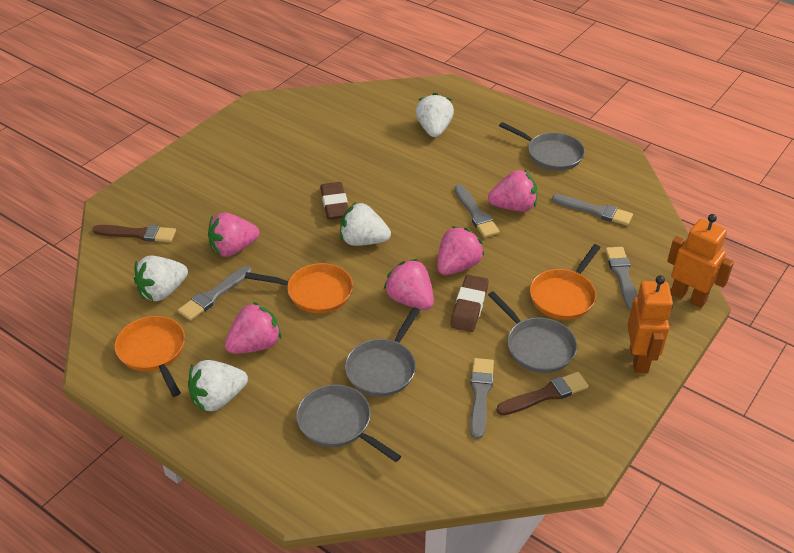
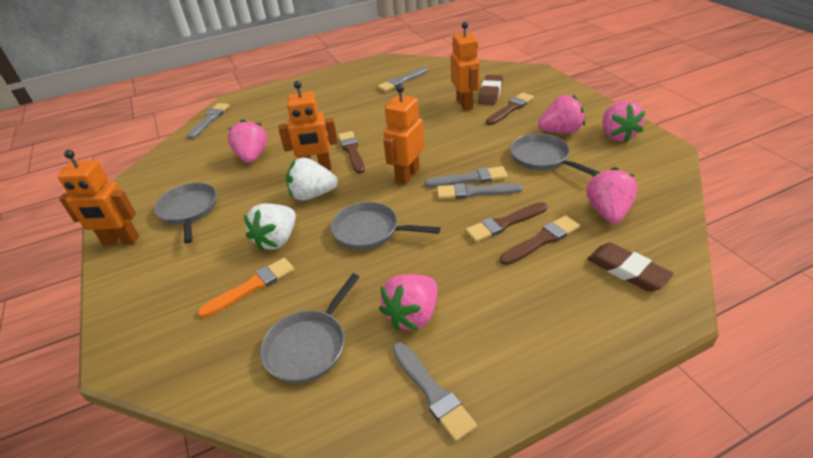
brown brush: [92,225,176,242] [496,372,589,415] = 2 -> [338,131,365,174] [465,202,547,242] [486,92,534,125] [500,215,580,265] = 4
orange brush: none = 0 -> [198,258,294,318] = 1
orange pan: [115,316,185,397] [245,263,353,313] [530,244,601,320] = 3 -> none = 0
orange robot: [627,275,673,373] [667,214,734,308] = 2 -> [58,150,139,245] [278,81,338,170] [383,84,424,185] [451,22,480,111] = 4
white strawberry: [134,256,188,301] [188,360,248,412] [340,202,391,246] [416,93,454,137] = 4 -> [244,203,296,251] [286,157,338,201] = 2

